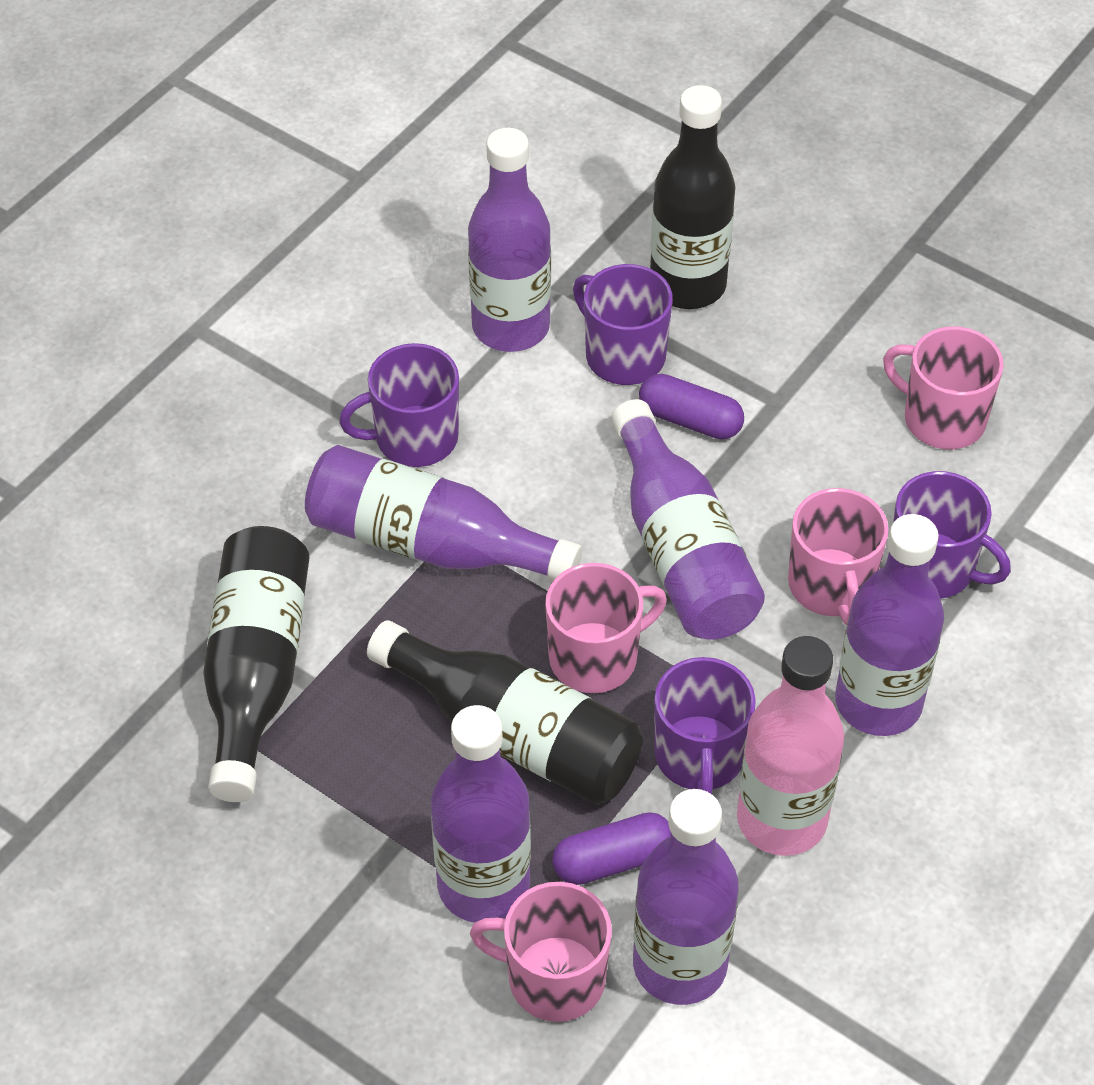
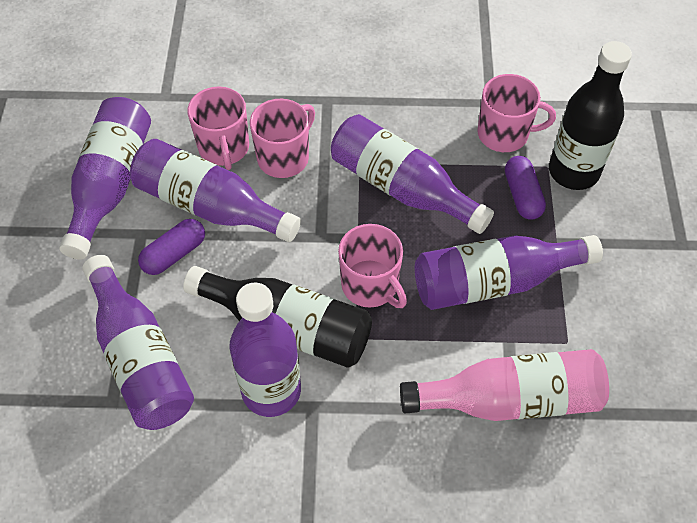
black bottle: [203,526,310,802] [367,620,643,805] [650,85,735,309] = 3 -> [183,266,372,368] [549,41,632,190] = 2
purple mug: [339,343,459,467] [573,264,673,385] [654,657,756,794] [893,471,1011,599] = 4 -> none = 0

